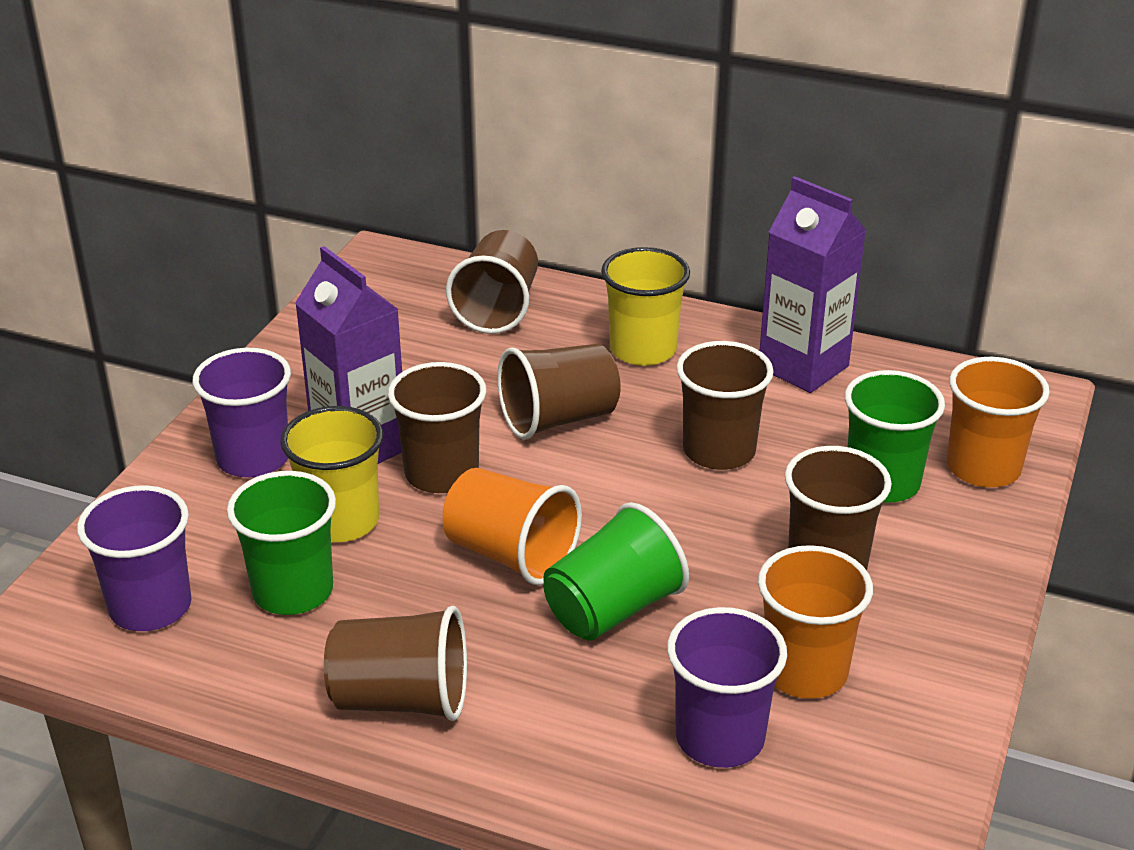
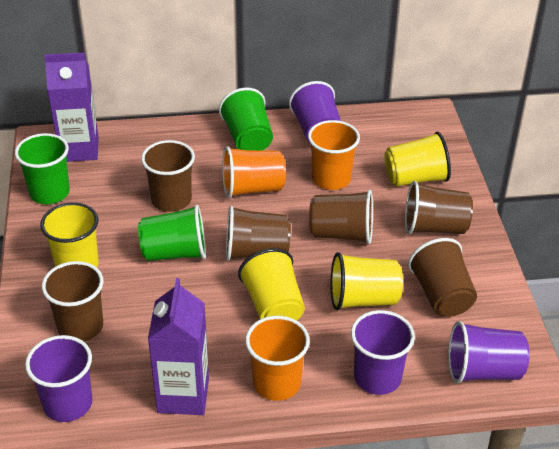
purple cup: [77,485,192,631] [192,348,291,477] [667,607,787,768] = 3 -> [25,335,92,422] [289,81,341,143] [351,310,415,395] [448,321,530,383] = 4
yellow cup: [280,406,383,542] [601,247,690,366] = 2 -> [40,202,99,267] [238,248,305,321] [330,252,403,310] [385,132,451,186] = 4

